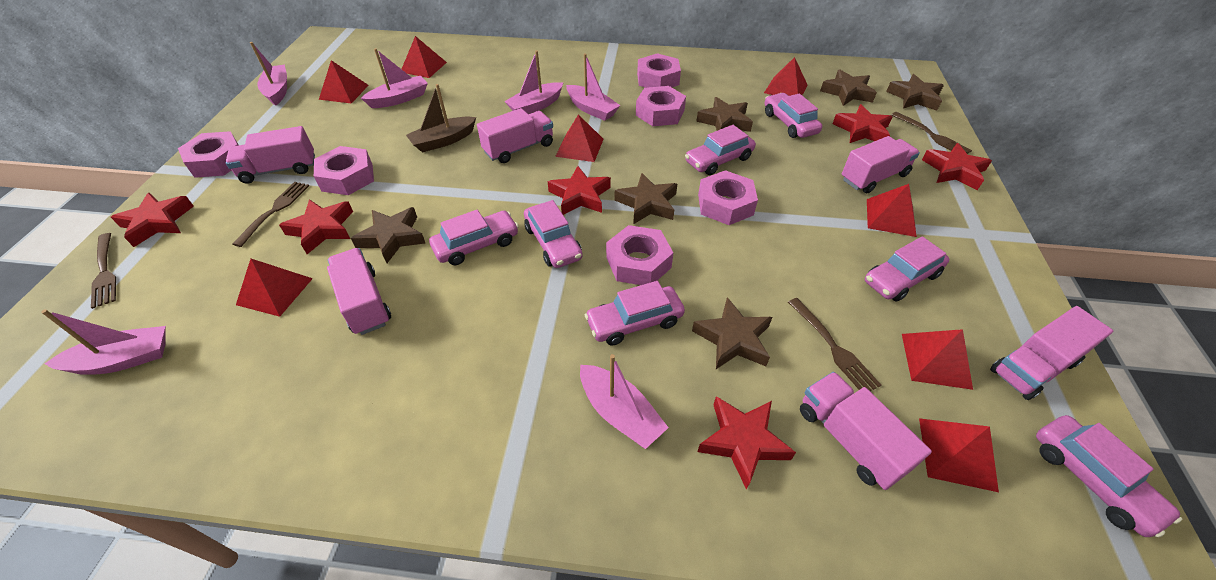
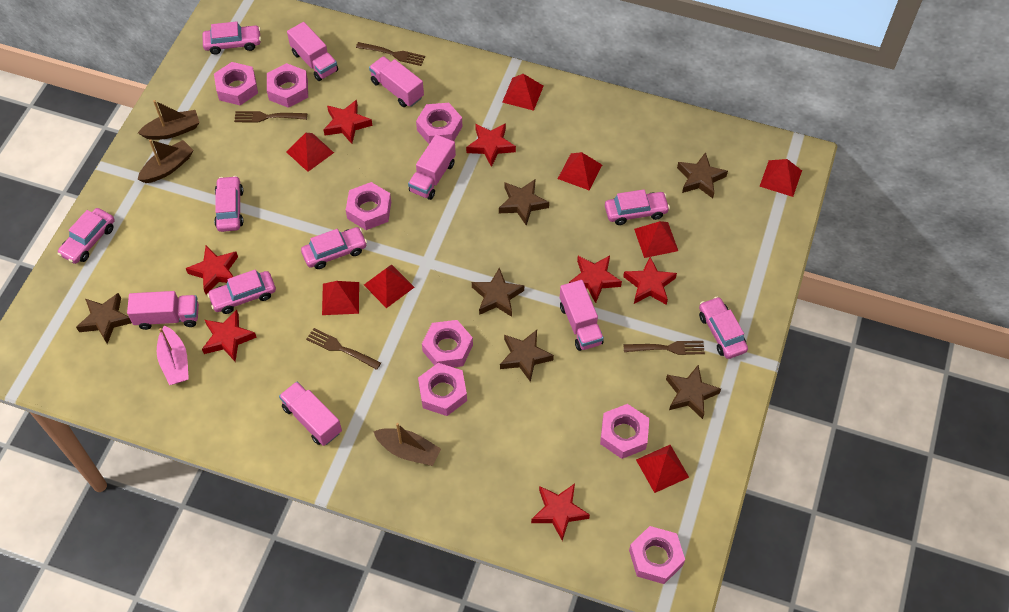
brown boat: [406,84,476,153] = 1 -> [138,100,200,140] [138,139,193,183] [373,423,441,466] = 3
pink boat: [41,309,166,375] [250,42,287,105] [361,48,428,108] [504,50,563,114] [566,53,620,121] [580,354,669,449] = 6 -> [157,326,189,385] = 1
pink nut: [178,131,239,178] [314,146,374,195] [606,225,673,285] [636,86,686,126] [637,53,681,88] [698,170,758,225] = 6 -> [214,62,258,105] [267,63,308,108] [346,182,391,230] [416,103,463,144] [418,363,467,416] [422,320,473,367] [600,404,650,459] [629,526,685,584] = 8
red star: [111,193,194,247] [279,199,353,254] [548,166,611,215] [698,396,796,490] [833,104,892,143] [922,143,992,190] = 6 -> [186,246,238,294] [202,310,257,362] [323,100,372,144] [466,123,516,167] [531,484,590,541] [569,255,622,303] [623,257,677,305] = 7

